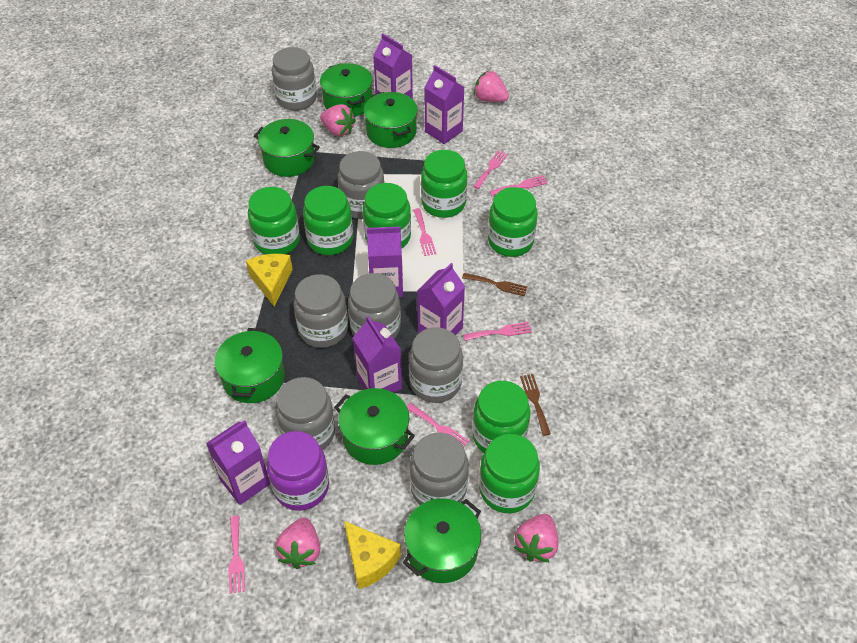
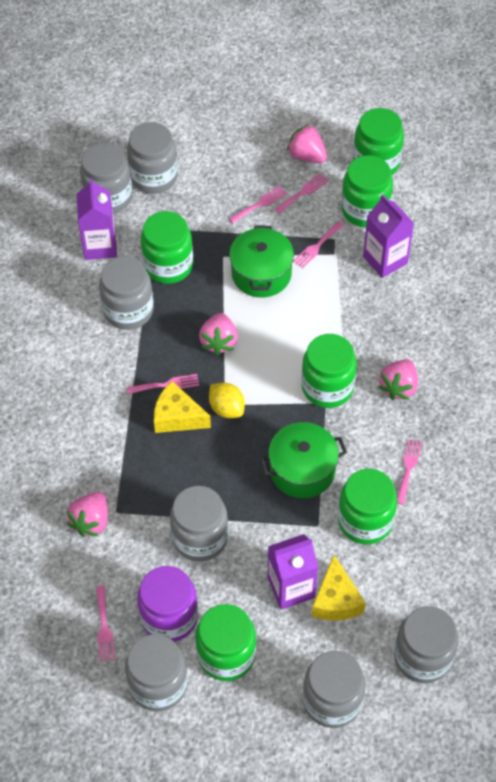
brown fork: [462,273,528,296] [520,374,551,436] = 2 -> none = 0
green jar: [248,187,300,255] [303,186,353,255] [363,183,411,248] [421,150,467,218] [472,381,531,453] [479,434,540,513] [488,187,538,257] = 7 -> [141,211,193,284] [196,604,256,681] [302,334,357,408] [338,469,397,544] [341,155,393,227] [353,108,404,175] = 6
green pot: [215,328,285,403] [254,119,320,177] [320,63,373,117] [334,388,415,465] [363,92,418,148] [403,498,481,583] = 6 -> [229,225,294,298] [260,422,347,498] = 2
purple carton: [206,420,270,505] [353,316,402,393] [367,226,403,297] [373,34,413,99] [417,263,465,336] [424,65,464,144] = 6 -> [77,178,117,260] [268,534,318,610] [363,194,414,278] = 3
yellow lemon: none = 0 -> [209,382,245,418] = 1

